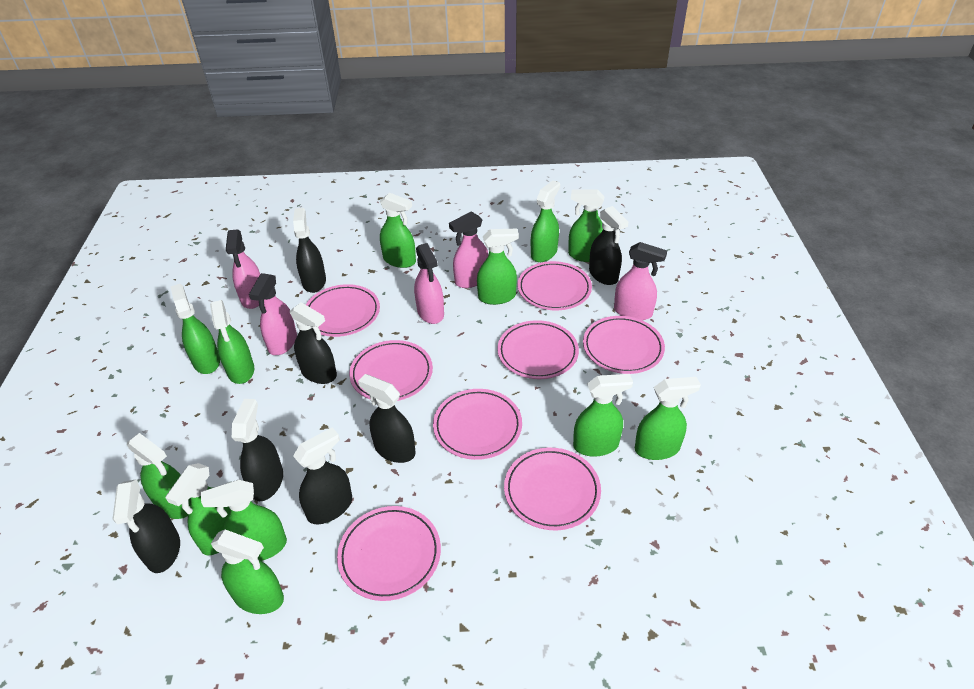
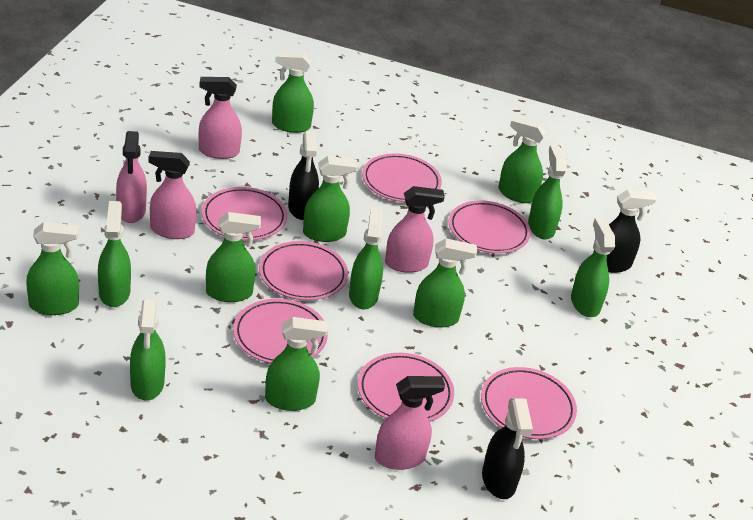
black spray bottle: [113,479,180,573] [232,399,283,501] [290,302,337,384] [293,208,326,293] [293,428,352,524] [358,374,416,463] [589,206,628,285] = 7 -> [288,131,319,220] [482,398,533,499] [593,189,657,273] = 3
pink plate: [306,284,380,337] [337,506,441,601] [349,340,433,401] [433,389,522,460] [497,320,579,379] [504,448,601,530] [518,261,592,310] [583,316,665,374] = 8 -> [202,187,287,241] [233,299,328,364] [259,241,348,301] [358,353,454,422] [362,153,442,202] [449,201,531,254] [481,367,577,439] = 7

